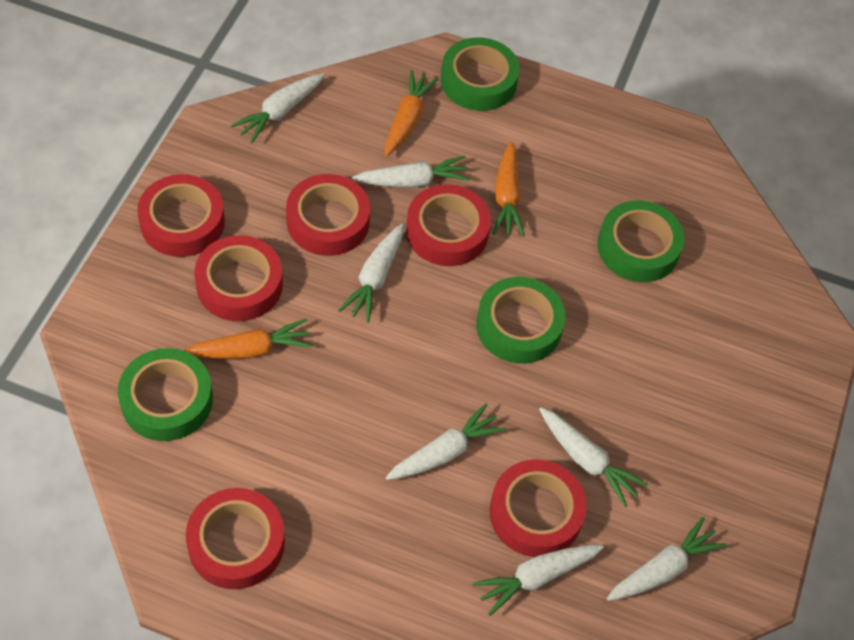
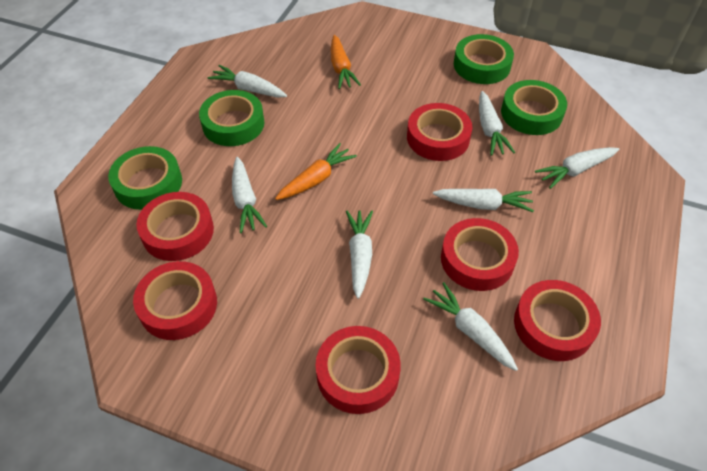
orange carrot: [183,319,313,359] [385,70,439,156] [493,141,525,237] = 3 -> [275,143,357,200] [331,35,361,89] = 2

